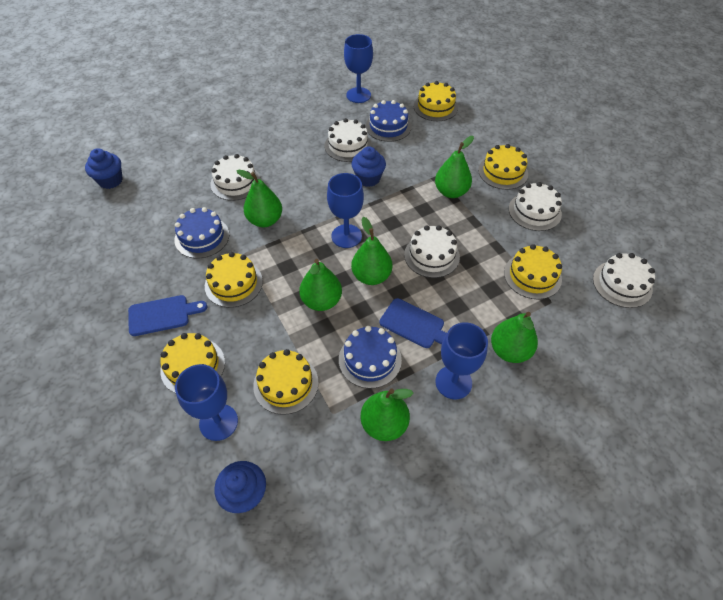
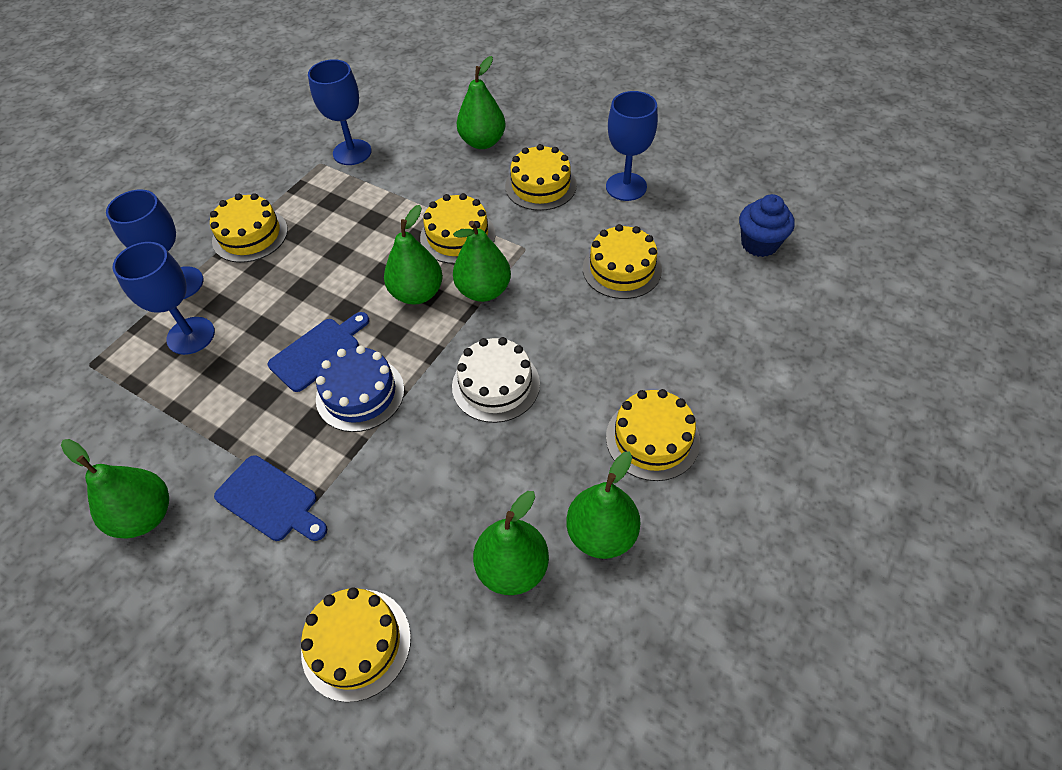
blue cake: [175,207,229,258] [339,326,402,389] [366,100,411,142] = 3 -> [316,346,404,432] = 1
blue cupcake: [85,148,123,189] [214,461,266,513] [352,146,386,187] = 3 -> [739,194,795,257] = 1
white cake: [210,154,261,201] [324,118,372,162] [404,225,460,278] [509,182,562,231] [593,253,655,308] = 5 -> [452,337,540,423] = 1

